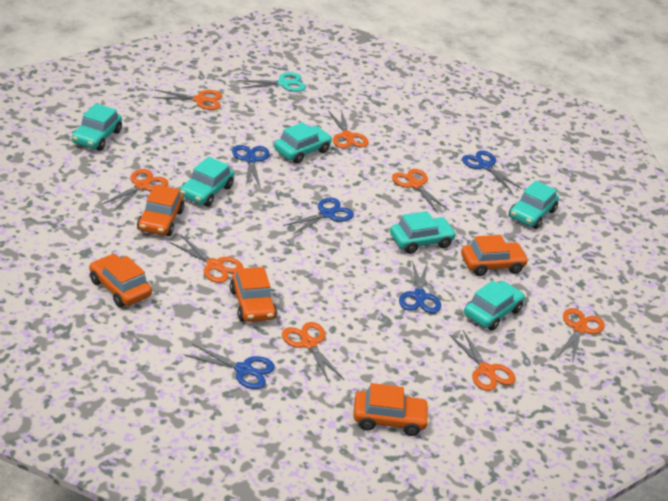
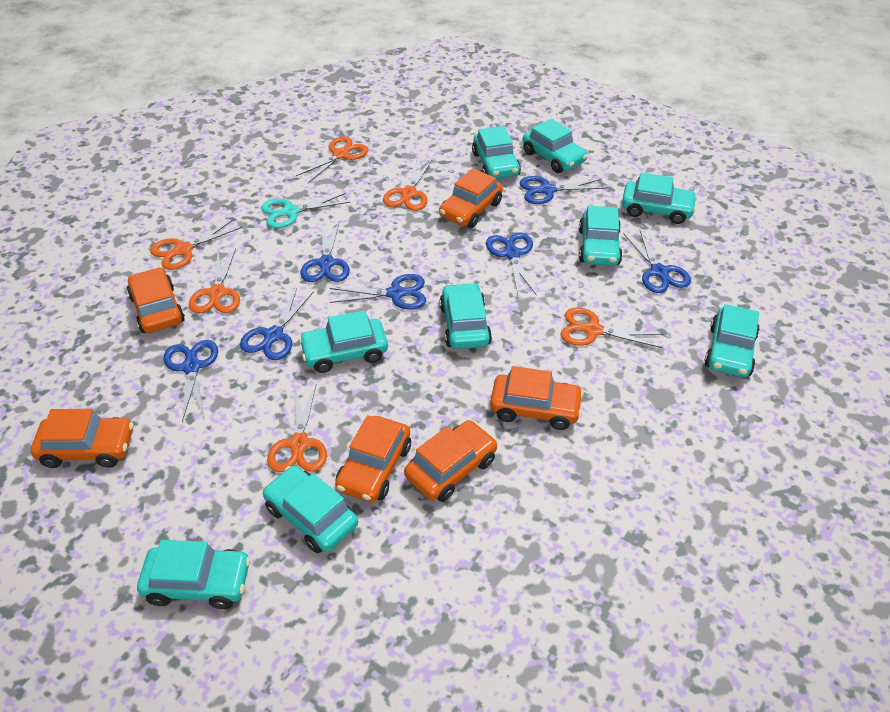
blue scissors: [184,344,275,389] [232,145,270,189] [283,197,354,234] [399,260,441,314] [462,150,522,192] = 5 -> [163,340,218,422] [240,288,314,360] [301,221,350,282] [330,274,426,310] [486,232,537,295] [520,176,606,204] [624,230,691,293] = 7
orange car: [89,254,152,307] [137,184,184,236] [230,267,277,322] [354,383,430,436] [461,235,529,276] = 5 -> [31,409,133,468] [127,267,185,333] [335,415,411,502] [404,420,497,502] [439,168,503,228] [490,366,584,430] = 6
orange scissors: [103,169,168,211] [153,89,222,110] [169,235,243,283] [282,322,344,383] [328,110,369,148] [392,169,449,212] [449,330,516,391] [557,308,605,364] = 8 -> [150,219,242,270] [189,248,240,313] [267,385,327,472] [296,136,368,183] [383,159,432,211] [560,307,663,348] = 6
turquoise car: [72,104,122,151] [180,157,234,207] [274,122,332,164] [390,211,456,254] [464,281,525,331] [509,180,559,229] = 6 -> [137,540,251,609] [263,466,358,553] [299,310,388,373] [440,283,492,349] [472,126,521,179] [523,119,588,173] [579,206,623,266] [622,172,697,224] [704,304,760,377] = 9

